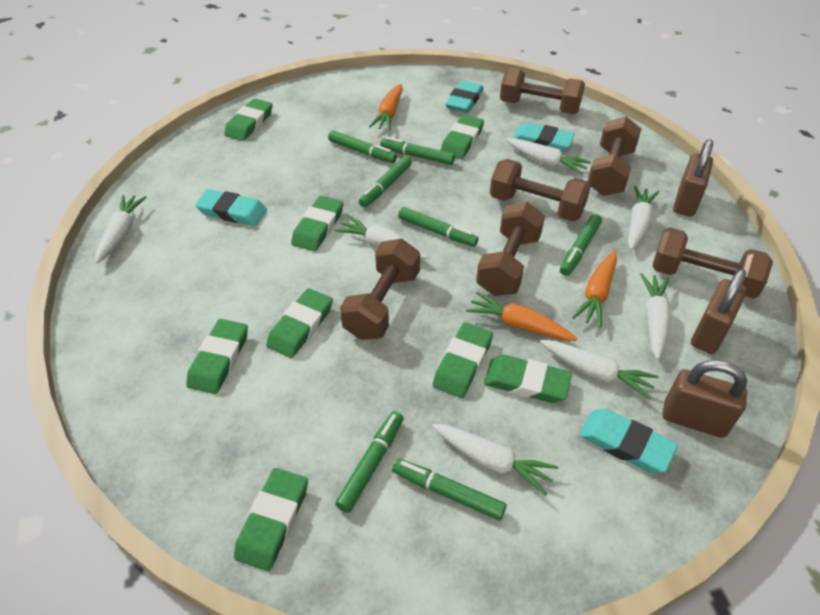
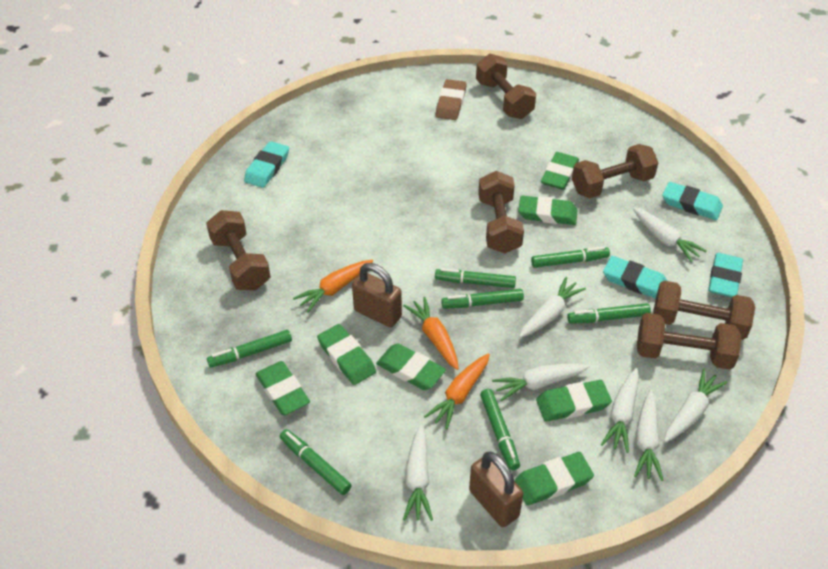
brown eraser: none = 0 -> [436,79,467,120] = 1
brown padlock: [662,360,747,438] [673,139,713,217] [691,269,747,354] = 3 -> [352,263,402,327] [469,452,523,527] = 2
green eraser: [186,319,248,394] [224,98,273,141] [234,468,308,571] [266,288,333,358] [291,196,344,251] [433,322,493,398] [441,115,484,159] [484,354,572,403] = 8 -> [256,361,310,415] [317,324,376,385] [376,343,446,390] [514,452,594,506] [518,196,577,225] [536,380,612,422] [541,152,579,190] = 7

